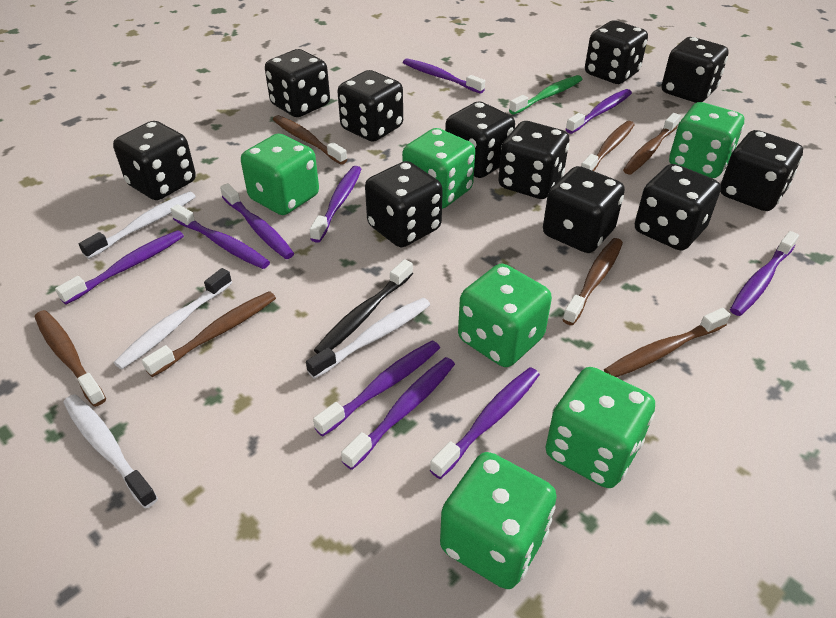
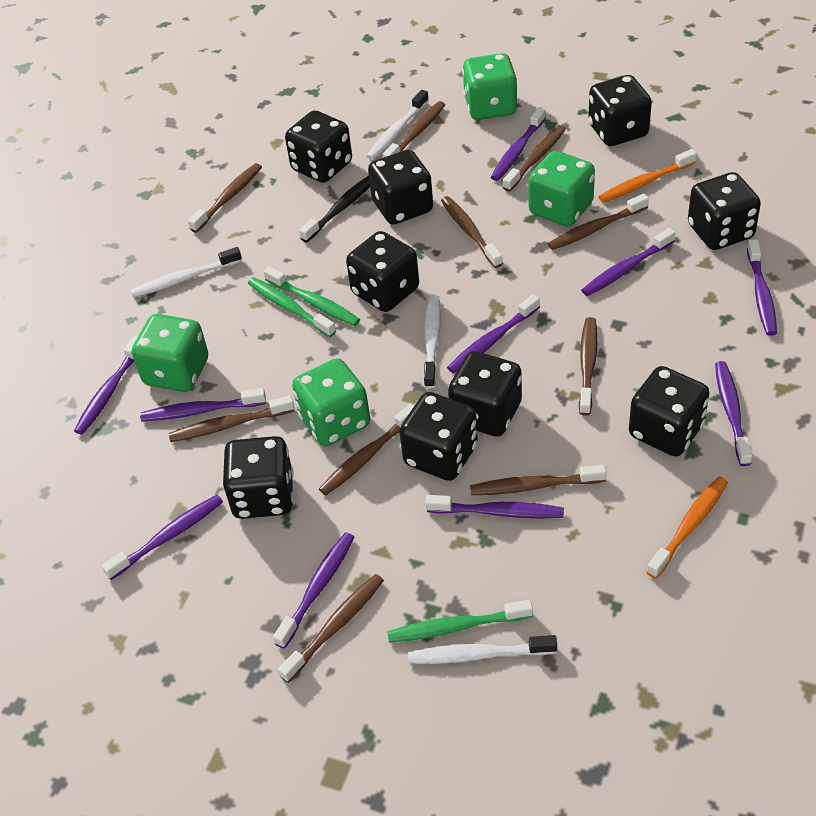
black dice: [113,121,196,200] [265,49,330,117] [337,70,403,142] [365,161,443,247] [445,101,515,178] [498,121,569,199] [543,166,625,253] [585,20,648,84] [635,164,721,251] [662,37,728,103] [720,130,803,211] = 11 -> [222,436,294,519] [285,110,352,183] [346,231,419,312] [368,150,433,225] [399,392,478,481] [448,351,522,437] [588,75,652,146] [629,366,709,456] [688,172,761,250] = 9
brown toothbrush: [35,310,106,407] [141,291,276,377] [273,115,347,165] [562,238,623,325] [581,121,635,171] [604,308,731,377] [623,113,681,175] = 7 -> [168,395,294,442] [188,163,262,233] [278,574,384,683] [319,404,414,495] [383,101,445,158] [441,196,503,268] [470,465,606,495] [503,125,566,192] [548,194,649,250] [579,317,598,416] = 10
green dice: [241,134,319,215] [402,128,475,209] [440,452,557,589] [458,263,552,367] [545,367,655,488] [669,102,744,178] = 6 -> [132,314,208,392] [292,358,370,446] [462,53,518,120] [528,151,595,227] = 4
green toothbrush: [509,75,583,115] = 1 -> [248,277,336,337] [264,266,360,326] [387,600,533,643] = 3
orange toothbrush: none = 0 -> [599,149,696,203] [646,477,728,579] = 2

